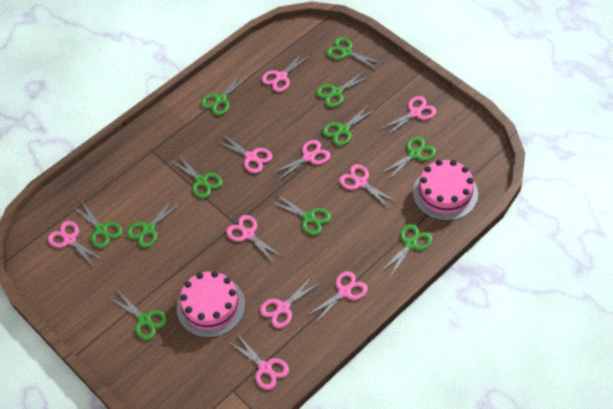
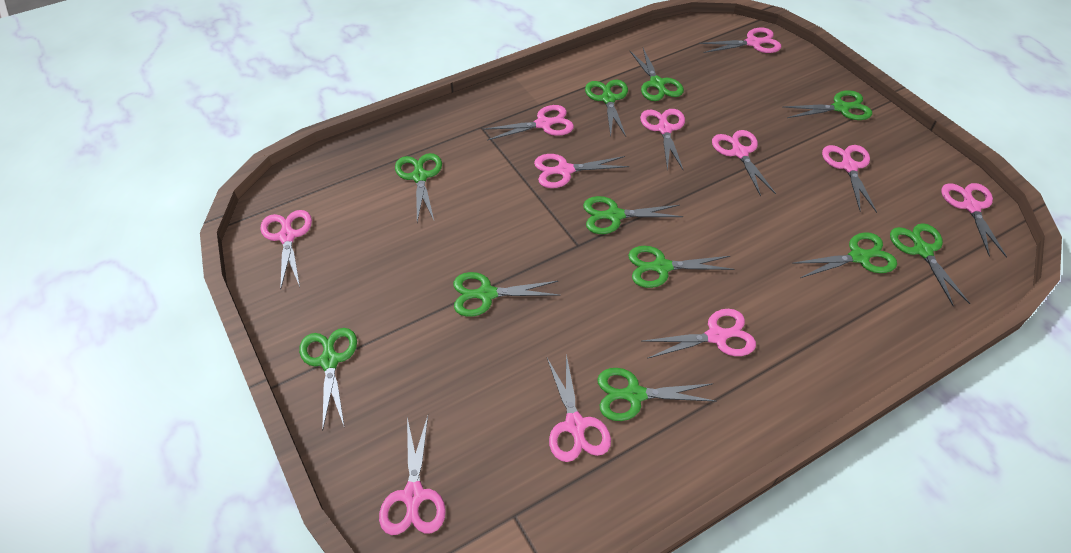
pink cake: [177,271,245,338] [413,160,478,221] = 2 -> none = 0
pink scissors: [48,221,103,266] [215,134,273,173] [226,215,283,264] [229,335,289,390] [260,276,321,328] [262,51,311,92] [271,140,330,181] [307,271,368,324] [339,164,398,209] [380,96,436,137] = 10 -> [260,210,312,290] [379,416,446,535] [483,105,574,141] [534,154,629,188] [547,354,611,462] [640,109,685,171] [642,309,756,359] [699,27,781,53] [712,130,776,196] [822,145,877,213] [941,183,1007,258] = 11

